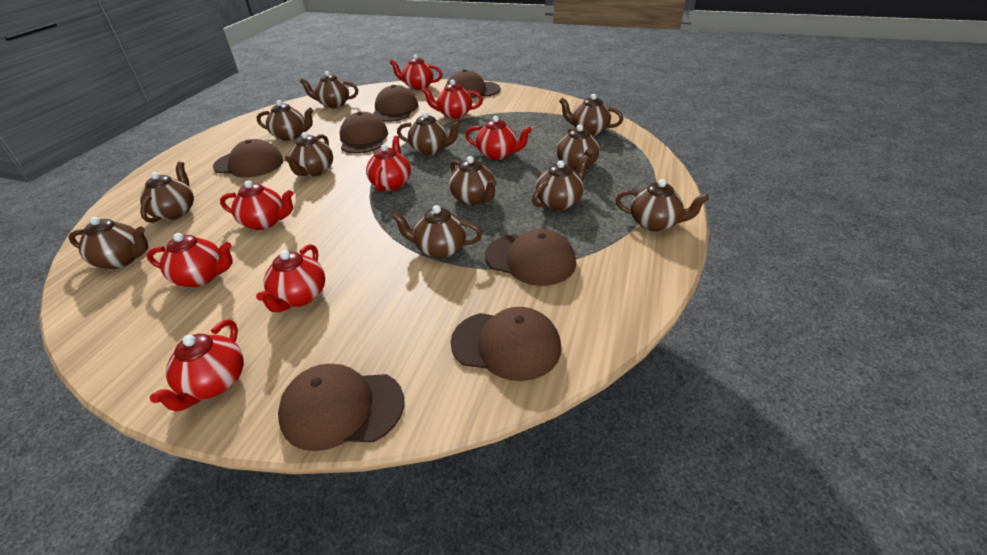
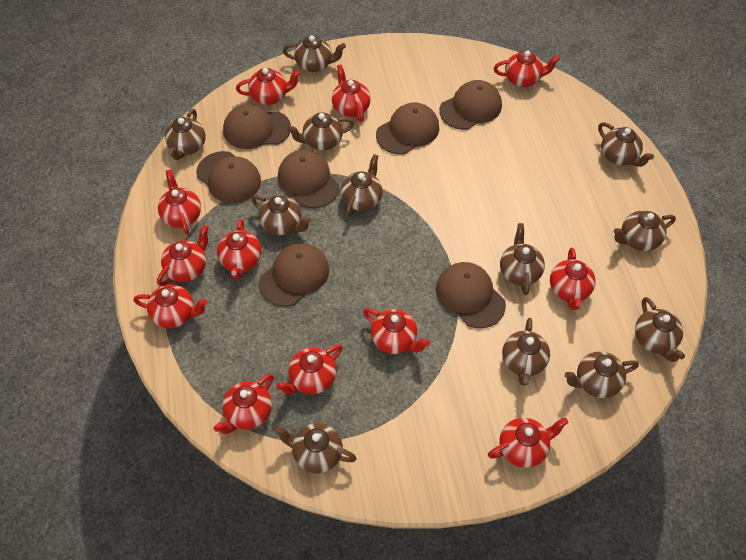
red teapot: [147,233,232,287] [150,320,244,411] [220,180,293,230] [256,244,325,312] [366,136,411,192] [390,54,442,90] [422,80,483,119] [465,116,532,160] = 8 -> [133,285,208,328] [157,225,209,286] [158,169,201,235] [214,373,274,434] [217,219,261,280] [236,68,301,105] [276,344,343,395] [332,64,371,122] [363,308,430,354] [488,418,569,468] [494,50,560,87] [550,247,596,310] = 12

